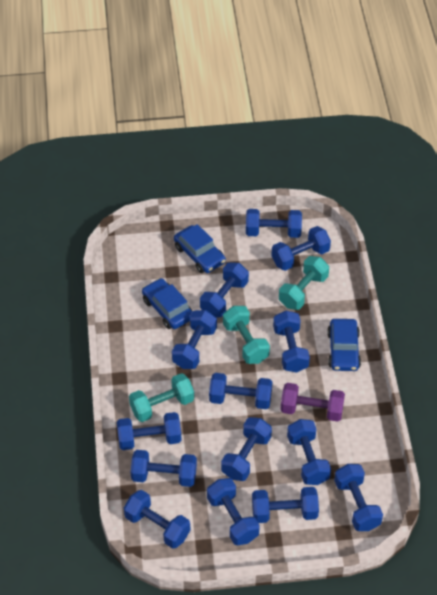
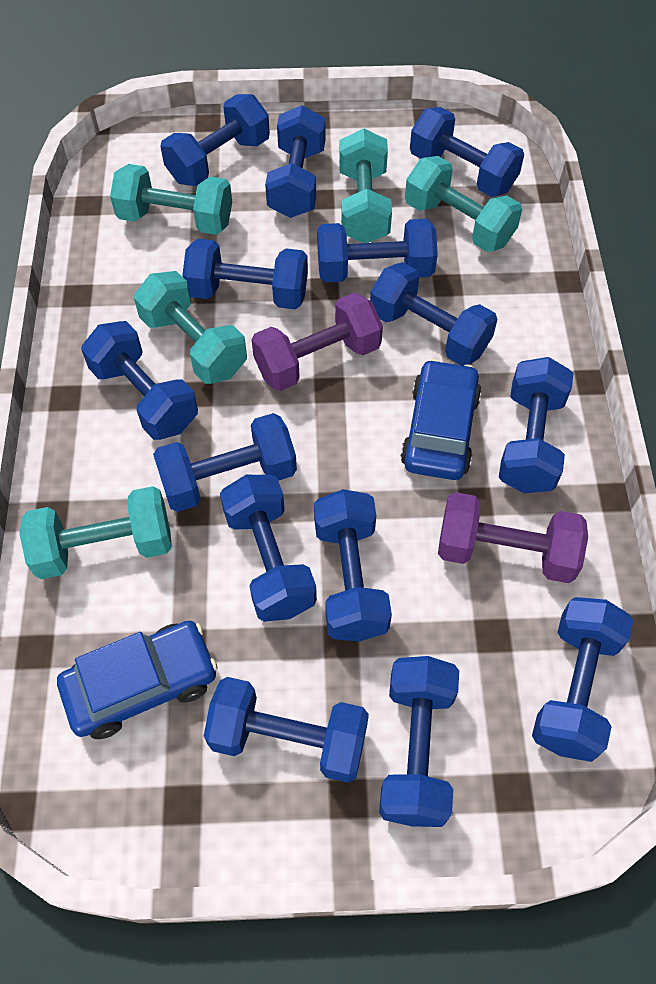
blue car: [142,278,193,329] [174,224,226,273] [327,319,361,371] = 3 -> [57,621,218,739] [400,359,482,480] = 2
purple dumbbell: [281,383,345,422] = 1 -> [252,293,383,391] [438,492,588,583] = 2
turquoise dumbbell: [129,373,194,422] [223,306,270,364] [279,256,329,310] = 3 -> [19,486,172,579] [110,164,232,235] [134,271,247,384] [339,128,392,243] [405,156,522,252] = 5

